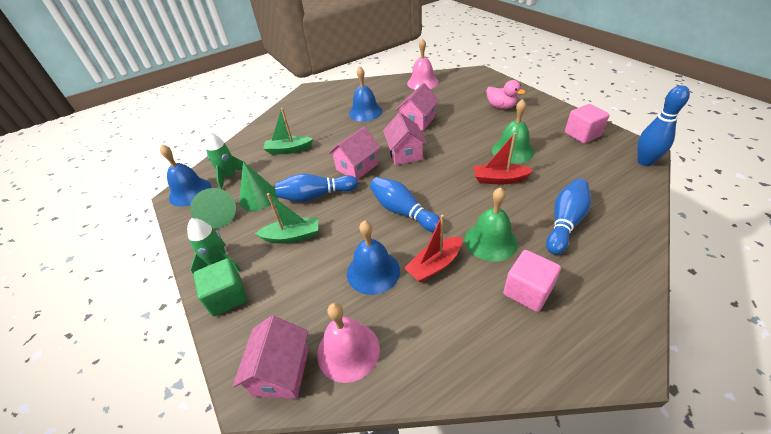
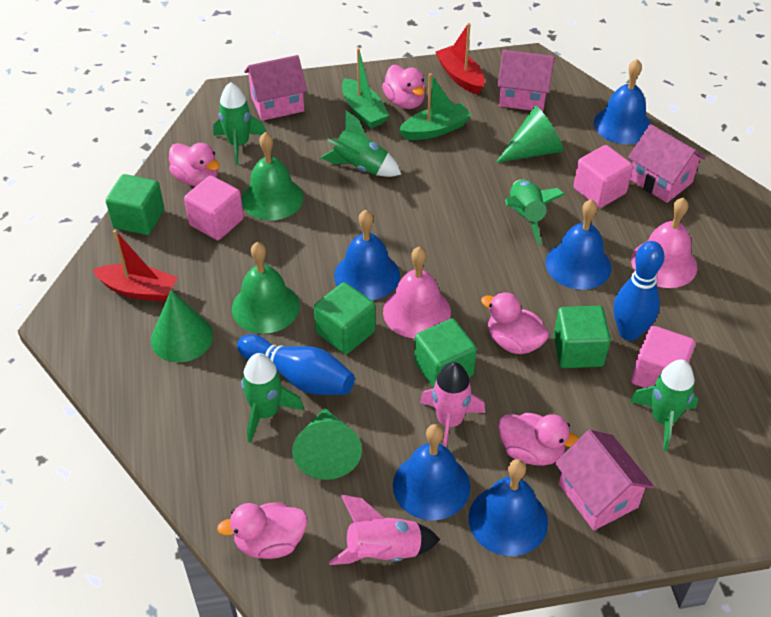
blue bell: [160,145,211,207] [347,220,400,295] [349,66,383,122] = 3 -> [334,210,400,300] [393,424,470,520] [469,459,548,556] [546,199,611,290] [594,59,651,144] = 5
blue bowling pin: [275,174,358,202] [370,177,441,232] [546,179,591,255] [637,85,690,166] = 4 -> [237,334,355,395] [613,241,664,341] = 2
green cone: [190,188,236,229] [239,162,277,211] = 2 -> [151,290,213,362] [292,408,362,480] [496,106,564,163] = 3
green cube: [193,258,247,316] = 1 -> [106,174,164,235] [314,282,376,354] [414,318,477,388] [553,306,611,368] = 4
green rocket: [187,218,241,274] [205,132,244,189] = 2 -> [213,82,265,165] [241,353,304,443] [320,110,402,177] [505,180,565,245] [629,360,698,451] = 5
pink cube: [503,250,561,312] [565,104,609,144] = 2 -> [184,175,244,240] [574,145,633,208] [631,325,695,388] = 3
pink duck: [486,80,526,109] = 1 -> [169,143,220,187] [217,502,308,559] [382,65,425,109] [481,292,549,354] [498,413,579,466] = 5
pink rocket: none = 0 -> [329,495,440,565] [420,362,485,448] = 2

